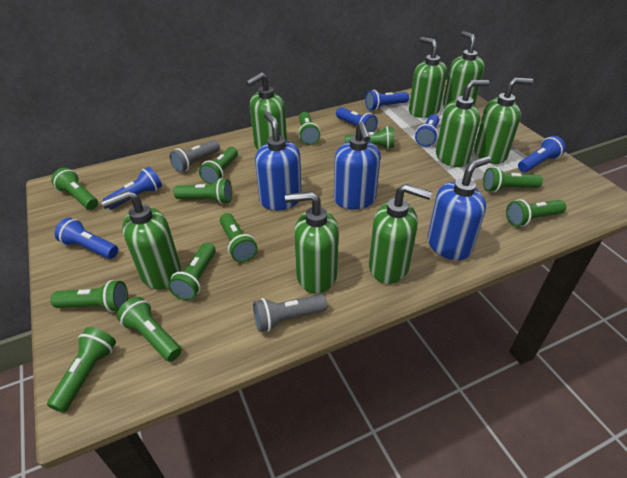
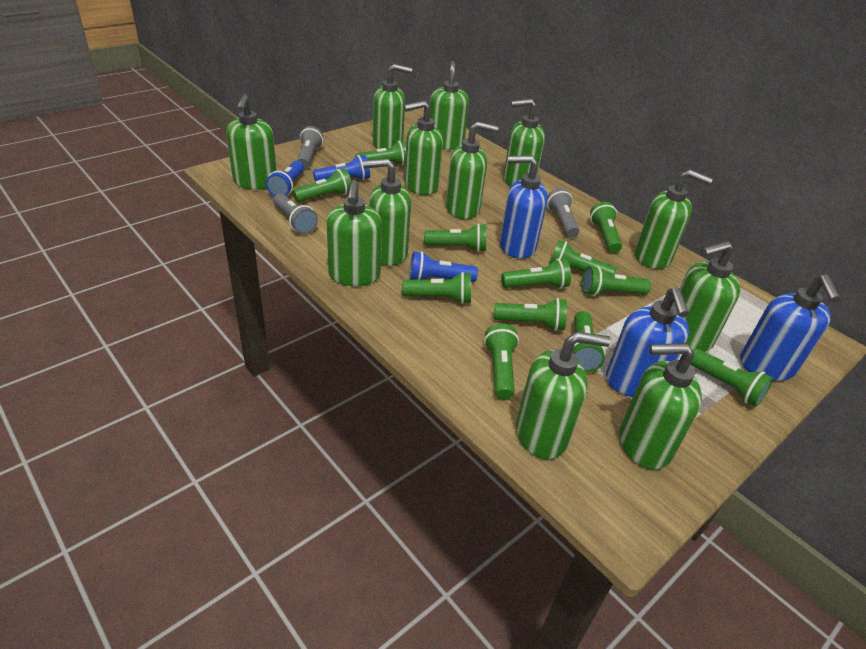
blue flashlight: [55,217,118,259] [103,167,162,210] [336,107,378,132] [365,90,409,111] [415,114,439,147] [518,136,566,172] = 6 -> [266,161,304,196] [313,155,370,182] [409,251,478,282] = 3
green soap dispenser: [101,190,181,289] [246,72,287,150] [285,192,339,294] [369,184,432,284] [409,37,447,118] [436,80,489,167] [443,31,485,108] [474,78,533,164] = 8 -> [226,94,277,190] [327,180,382,286] [363,158,411,266] [373,64,412,149] [404,100,443,195] [430,61,469,150] [446,122,499,219] [503,99,545,187] [516,332,611,459] [620,343,702,470] [635,169,713,269] [673,241,740,352] = 12
grey flashlight: [170,140,220,172] [253,294,327,332] = 2 -> [273,194,318,234] [297,126,323,169] [547,188,579,238] = 3

